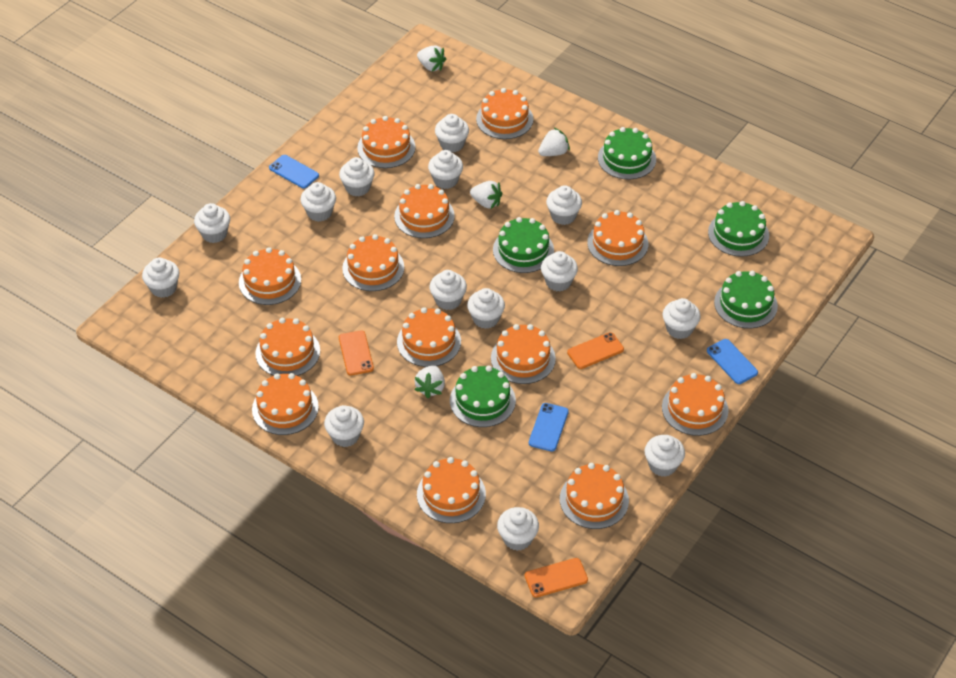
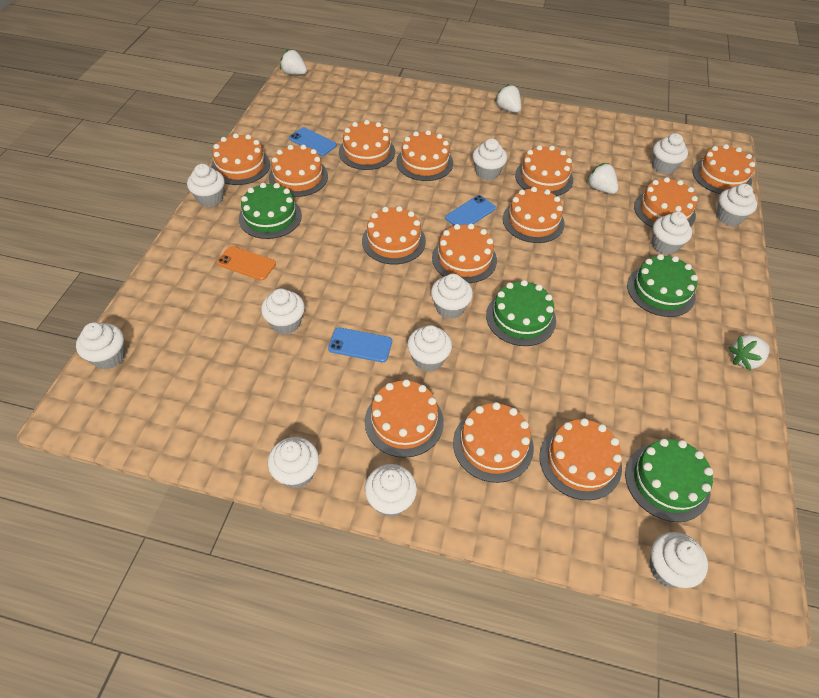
green cake: [450,366,516,427] [493,217,554,273] [598,127,656,180] [708,201,769,257] [714,271,778,328] = 5 -> [239,183,302,239] [486,280,556,346] [625,439,713,522] [627,254,698,317] = 4
orange phone: [339,330,374,376] [525,558,588,598] [567,332,624,369] = 3 -> [217,246,276,280] = 1
white cupcake: [142,257,180,298] [194,203,230,243] [300,182,336,222] [324,405,364,447] [339,157,375,196] [428,150,463,189] [430,270,467,310] [435,114,469,153] [467,288,505,329] [497,507,539,551] [541,251,578,291] [546,185,582,225] [644,435,685,477] [663,298,701,339] = 14 -> [76,322,125,369] [187,164,225,207] [261,288,305,335] [268,437,319,489] [365,464,417,517] [407,325,452,372] [431,274,473,319] [473,138,507,180] [649,532,708,588] [652,133,688,174] [652,212,692,255] [716,184,757,226] = 12

